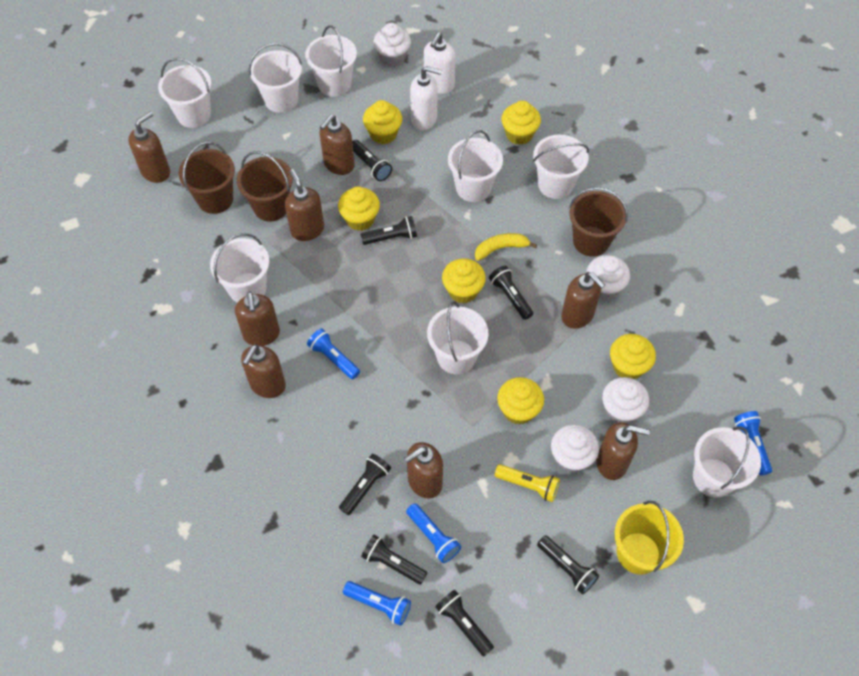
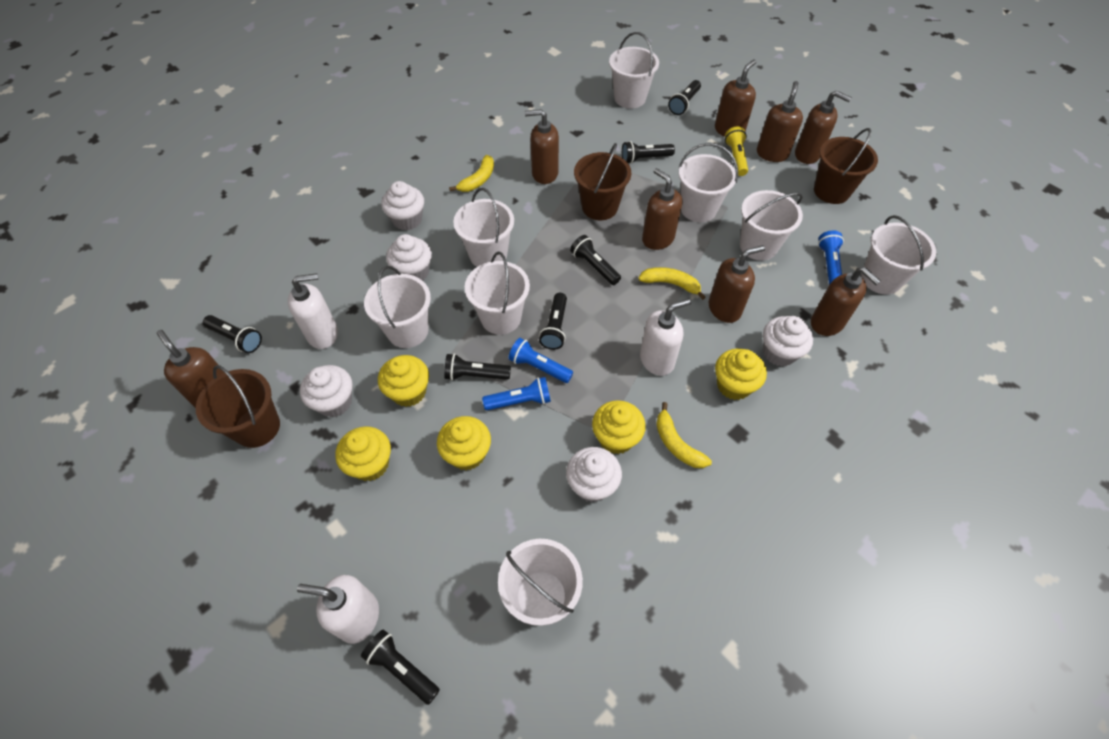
blue flashlight: [307,328,360,379] [343,581,411,626] [406,503,461,563] [734,411,772,475] = 4 -> [482,377,551,410] [508,338,573,383] [818,231,844,285] = 3
white cupcake: [373,23,411,67] [551,425,599,473] [587,255,630,300] [602,377,649,423] = 4 -> [300,365,352,417] [381,181,424,231] [386,234,432,281] [566,447,622,502] [763,316,813,367] = 5
white soap dispenser: [410,66,442,130] [424,32,456,94] = 2 -> [288,273,338,349] [297,575,379,644] [640,299,691,376] = 3
yellow banana: [475,233,537,261] = 1 -> [449,155,494,192] [638,267,706,300] [656,402,712,468] = 3
yellow bucket: [615,501,684,575] = 1 -> none = 0
yellow cupcake: [338,187,380,231] [363,100,402,144] [442,258,486,303] [497,377,544,425] [501,101,541,145] [610,334,656,379] = 6 -> [335,426,391,481] [378,355,429,407] [437,416,491,470] [592,400,646,454] [715,348,767,400] = 5

